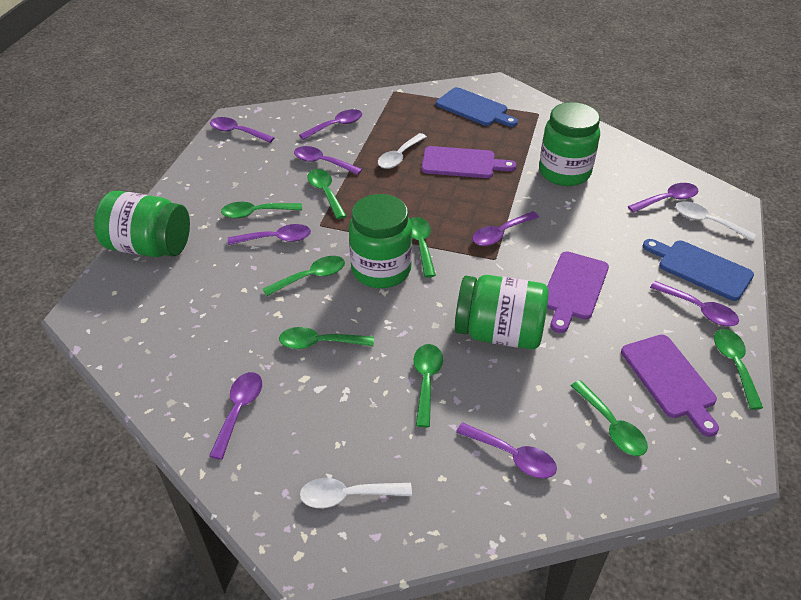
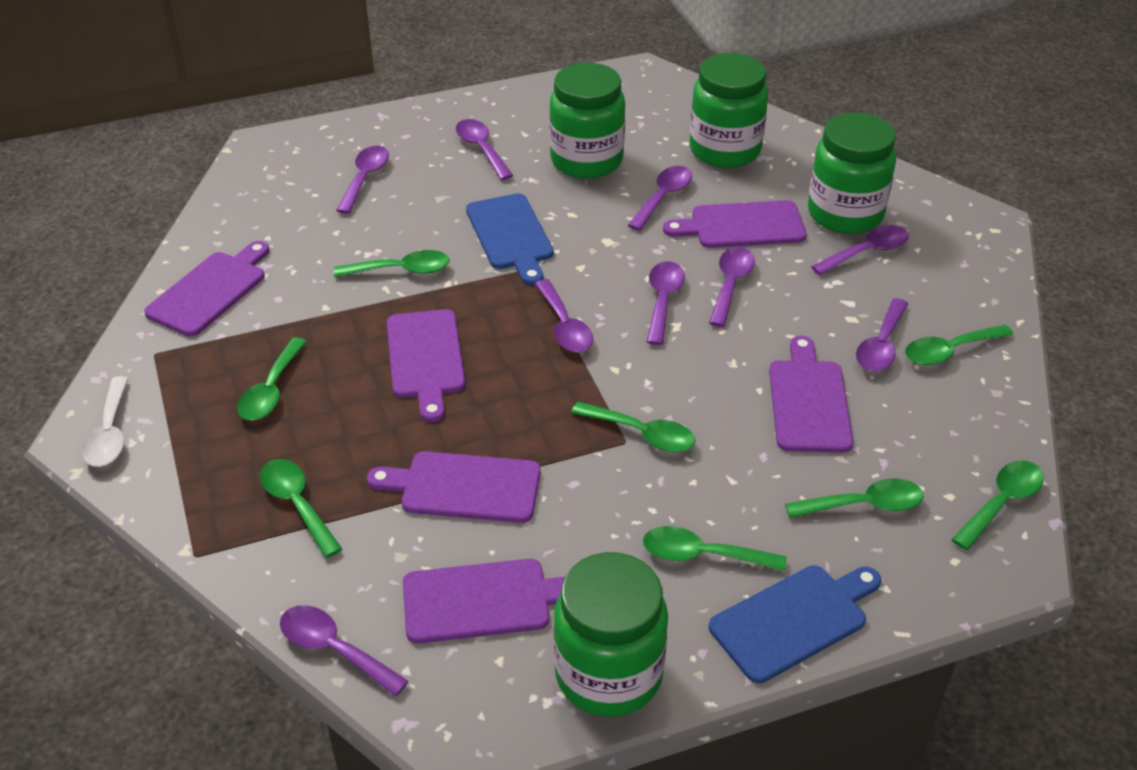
purple cutting board: [421,146,516,178] [547,251,609,333] [621,335,719,437] = 3 -> [144,241,269,336] [367,451,540,523] [387,309,465,422] [403,559,565,644] [663,200,807,248] [769,336,853,453] = 6
white spoon: [300,478,412,508] [378,133,427,169] [676,202,756,241] = 3 -> [82,376,129,467] = 1

